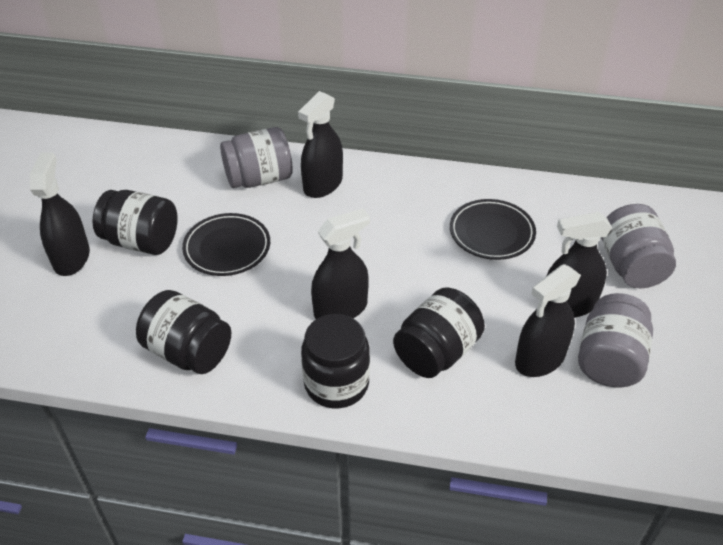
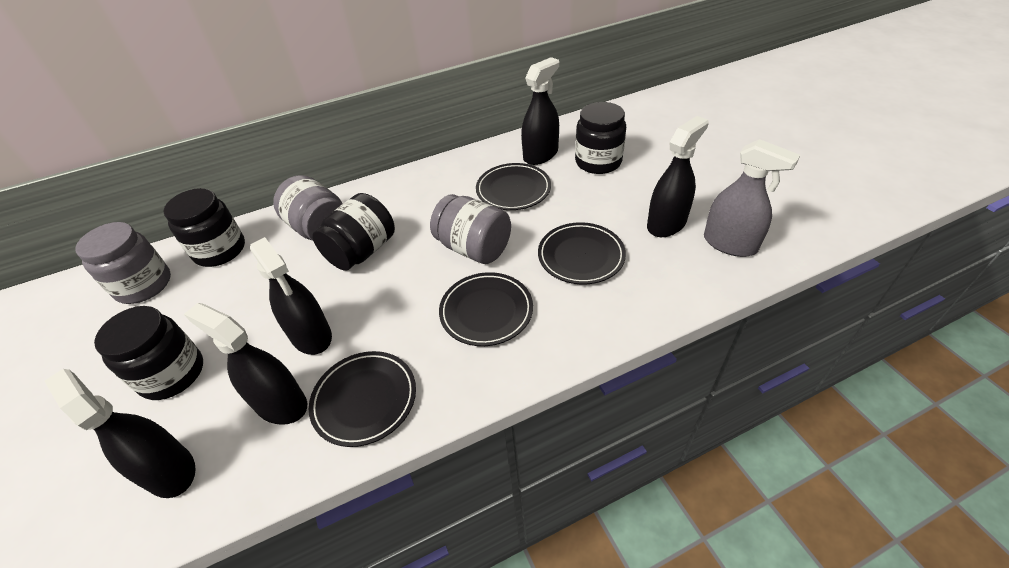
black plate: [182,213,270,276] [450,199,536,260] = 2 -> [309,351,416,447] [439,272,533,346] [476,163,551,210] [538,222,626,284] = 4
grey spray bottle: none = 0 -> [704,139,800,257] = 1

